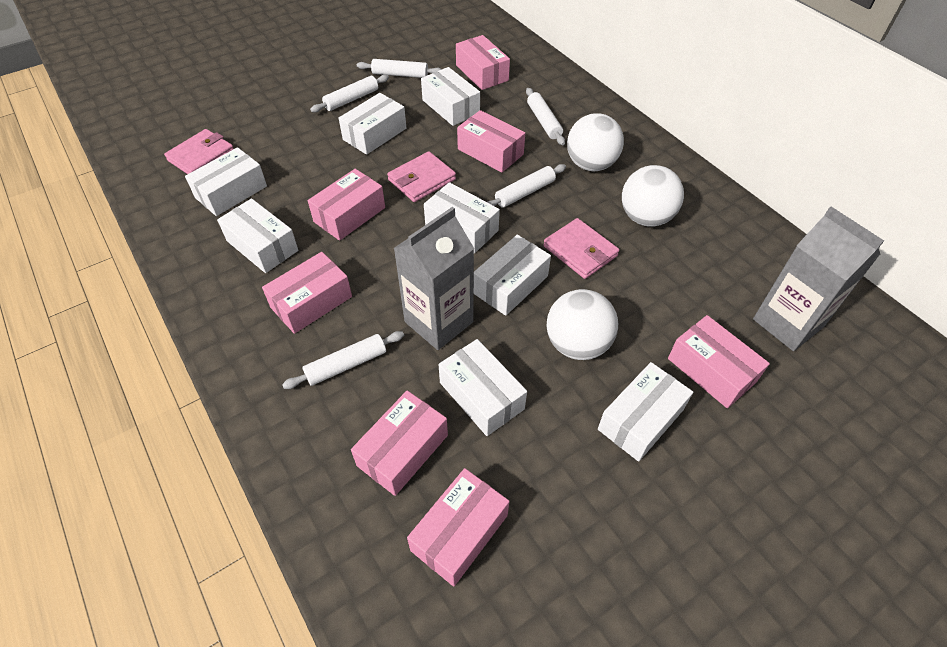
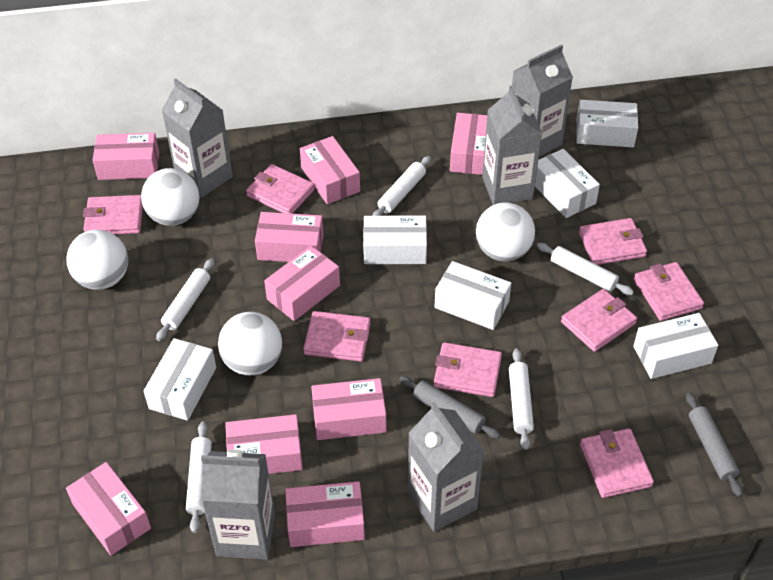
grey carton: [393,207,475,350] [753,207,884,351] = 2 -> [162,78,233,198] [201,449,275,560] [408,402,484,532] [482,85,542,205] [512,44,573,157] = 5
grey rolling pin: none = 0 -> [399,376,501,439] [686,393,743,497] = 2
pink box: [262,252,352,334] [308,169,385,241] [351,391,448,496] [407,468,509,586] [456,35,510,90] [457,110,525,173] [668,315,770,408] = 7 -> [66,462,151,556] [93,133,159,180] [225,414,303,474] [255,212,324,262] [264,246,340,321] [285,481,365,547] [300,136,360,204] [311,378,386,440] [450,113,487,175] = 9
pink wallet: [164,129,233,174] [387,151,456,202] [544,218,619,279] = 3 -> [83,195,143,235] [246,164,315,214] [303,311,371,362] [434,342,502,397] [561,289,637,352] [579,218,647,265] [580,428,654,498] [634,262,704,321] = 8
white ball: [547,289,618,360] [567,113,624,171] [622,165,684,227] = 3 -> [66,230,128,290] [141,168,200,226] [218,312,282,375] [476,203,535,261] = 4
white box: [185,147,267,216] [217,198,298,273] [339,93,406,155] [421,67,480,126] [424,182,500,254] [438,339,527,436] [474,235,551,316] [598,362,693,462] = 8 -> [144,338,216,421] [363,216,427,264] [435,261,511,330] [535,149,600,218] [576,100,638,147] [633,313,718,379] = 6

